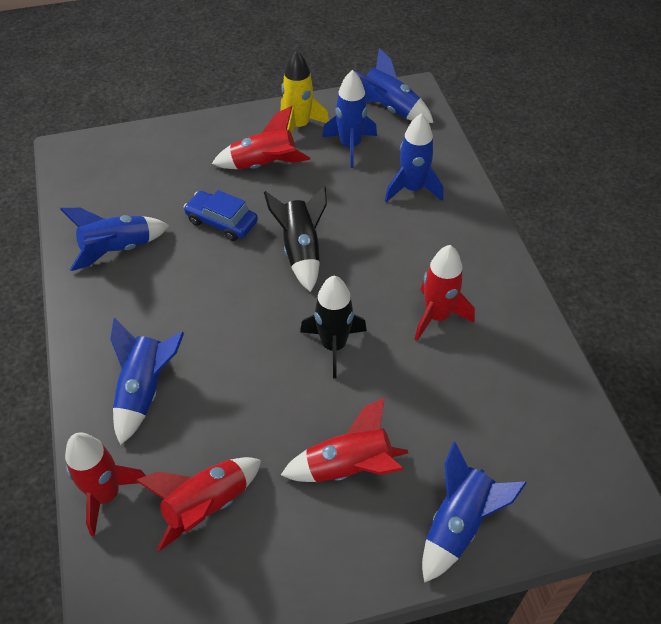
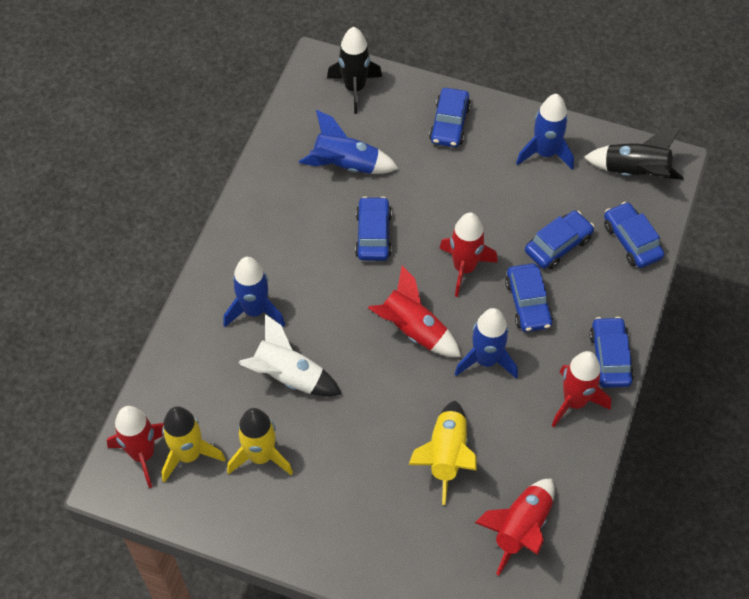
blue car: [184,190,258,241] = 1 -> [355,196,392,261] [429,88,471,147] [505,263,553,332] [525,211,594,269] [589,317,634,388] [604,202,664,268] = 6
blue rocket: [60,208,169,271] [110,318,184,445] [322,70,377,168] [355,48,434,123] [385,113,443,202] [422,442,527,583] = 6 -> [223,257,285,327] [299,110,399,174] [455,308,518,379] [516,94,574,169] = 4
white rocket: none = 0 -> [239,314,342,397] = 1
yellow rocket: [281,50,329,134] = 1 -> [161,406,225,483] [227,408,293,475] [409,400,477,505] = 3

